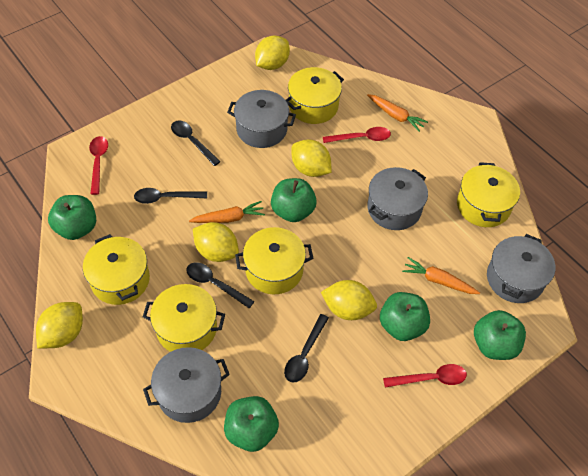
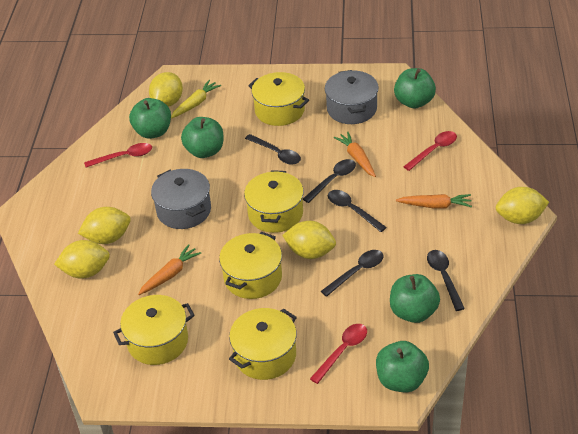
black spoon: [134,188,207,204] [171,120,221,166] [187,262,255,308] [284,314,329,383] = 4 -> [245,134,301,165] [303,159,356,203] [321,250,384,297] [328,190,387,232] [427,250,465,311] = 5
grey pot: [143,347,230,423] [227,90,296,148] [367,167,428,230] [487,234,555,303] = 4 -> [151,169,211,229] [325,70,379,124] = 2
yellow carrot: none = 0 -> [171,80,221,119] = 1

